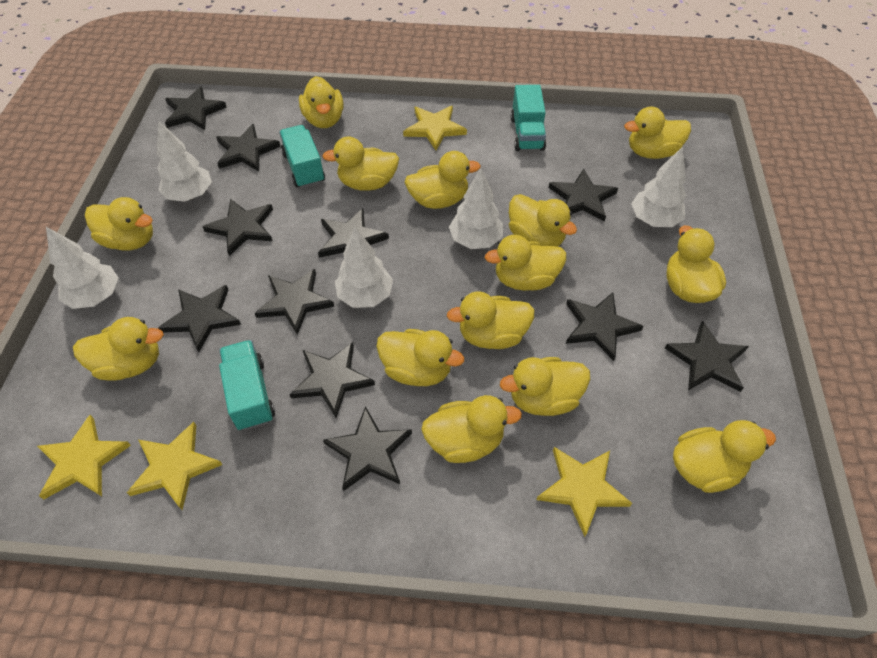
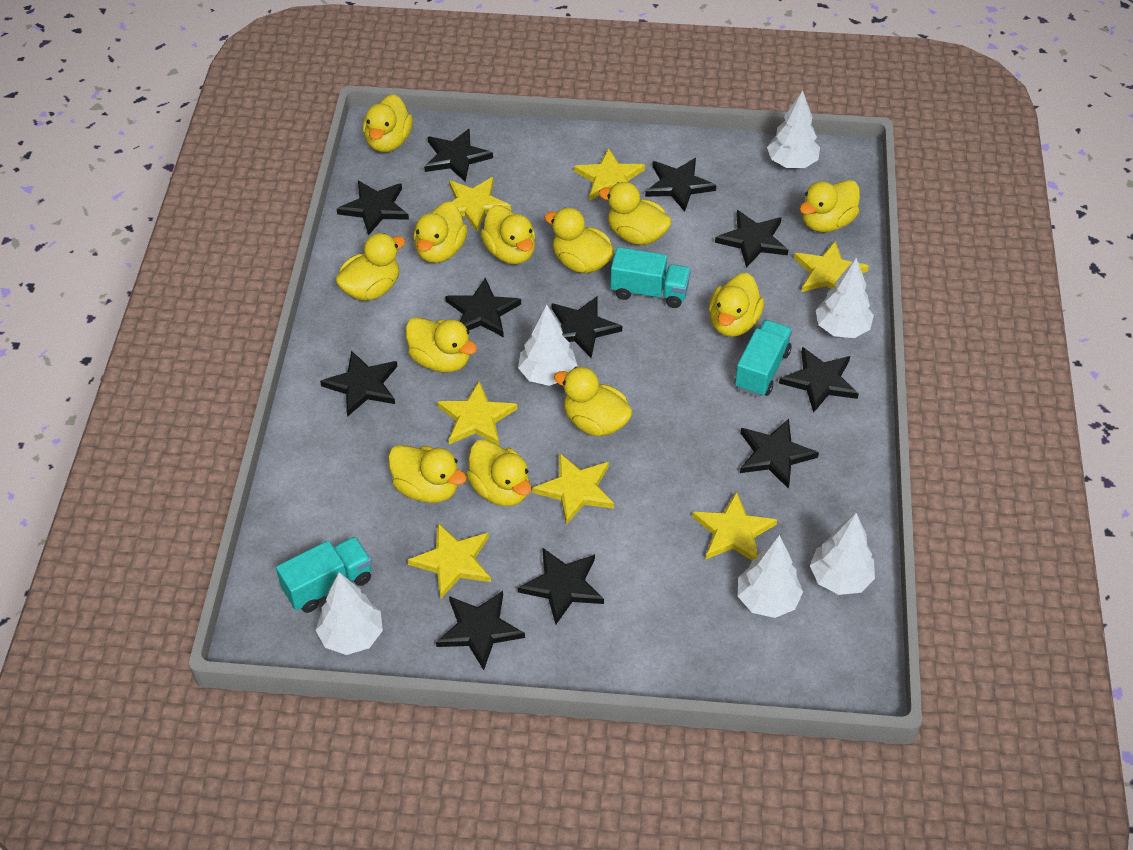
white tree: [46,227,118,309] [157,121,212,202] [335,227,393,308] [449,168,503,249] [631,146,686,227] = 5 -> [316,572,383,655] [518,304,577,386] [738,535,803,618] [767,90,820,168] [810,513,875,595] [816,258,874,338] = 6
yellow duck: [73,317,164,381] [85,197,153,250] [299,76,344,128] [322,136,399,191] [376,329,464,386] [404,151,481,209] [421,395,522,463] [447,292,534,349] [485,235,566,291] [500,357,590,416] [509,194,577,247] [624,107,691,159] [666,225,726,303] [673,420,776,493] = 14 -> [335,233,405,301] [363,94,413,152] [388,445,467,503] [405,317,477,372] [413,202,468,263] [466,439,531,506] [480,205,535,264] [544,208,615,274] [554,367,633,436] [598,182,672,245] [709,273,764,337] [799,180,860,232] = 12
yellow star: [37,415,131,499] [127,422,223,510] [403,106,467,150] [536,447,632,537] = 4 -> [408,523,491,599] [437,381,517,445] [449,177,511,232] [532,453,614,525] [574,148,645,201] [692,491,777,560] [794,241,869,292] = 7

